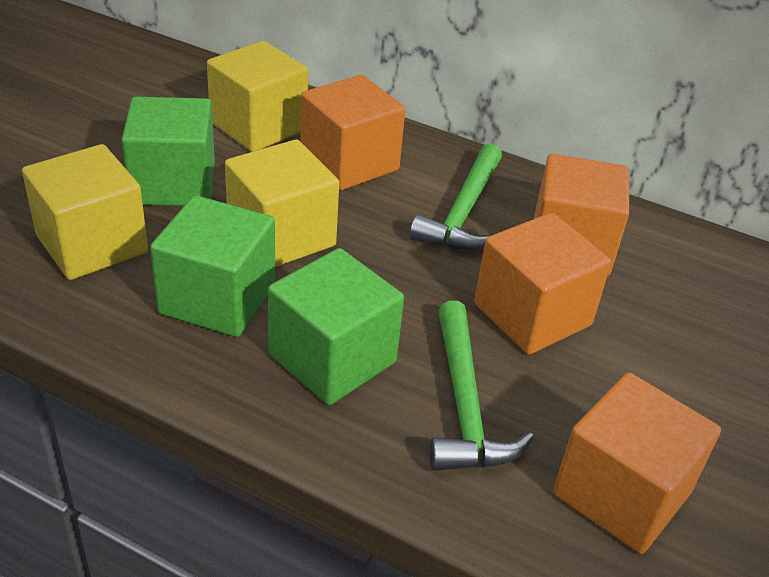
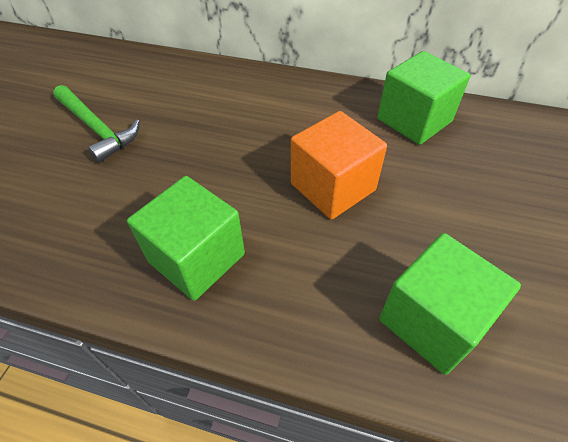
green hammer: [410,143,502,251] [430,301,534,471] = 2 -> [53,85,140,163] = 1
orange cube: [300,75,405,190] [474,213,611,354] [534,153,629,276] [553,372,721,554] = 4 -> [291,111,387,220] = 1
yellow cube: [22,144,148,280] [207,41,309,152] [225,139,339,267] = 3 -> none = 0

